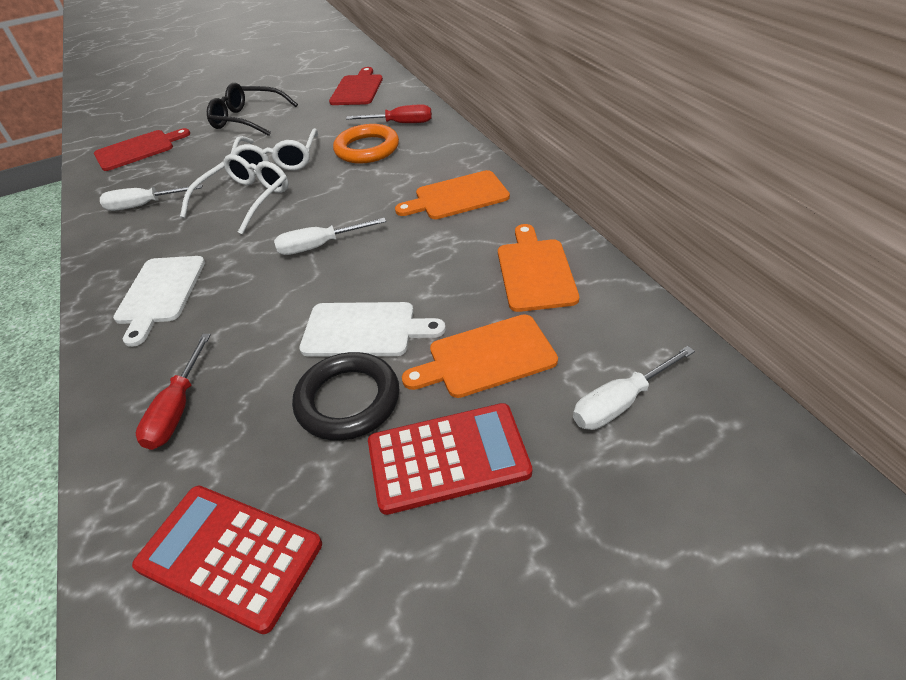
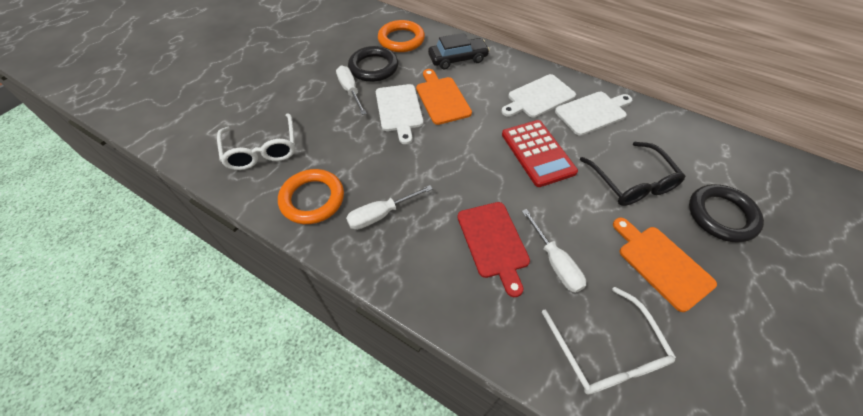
black car: none = 0 -> [428,33,490,69] = 1
black ring: [292,352,399,441] = 1 -> [348,46,398,82] [689,184,764,243] = 2
orange cutting board: [395,170,510,219] [402,314,558,398] [498,224,579,312] = 3 -> [416,69,472,125] [613,218,717,312] = 2
orange ring: [333,124,399,164] = 1 -> [278,169,344,224] [378,20,425,52] = 2
red calculator: [132,486,322,634] [368,403,532,515] = 2 -> [502,120,578,187] = 1
red cutting board: [94,128,190,171] [329,67,383,105] = 2 -> [458,202,530,297] = 1
red screwdriver: [136,334,211,450] [346,104,432,123] = 2 -> none = 0
white cutting board: [113,256,205,347] [299,302,446,356] = 2 -> [376,84,423,144] [501,74,576,118] [555,92,632,136] = 3

